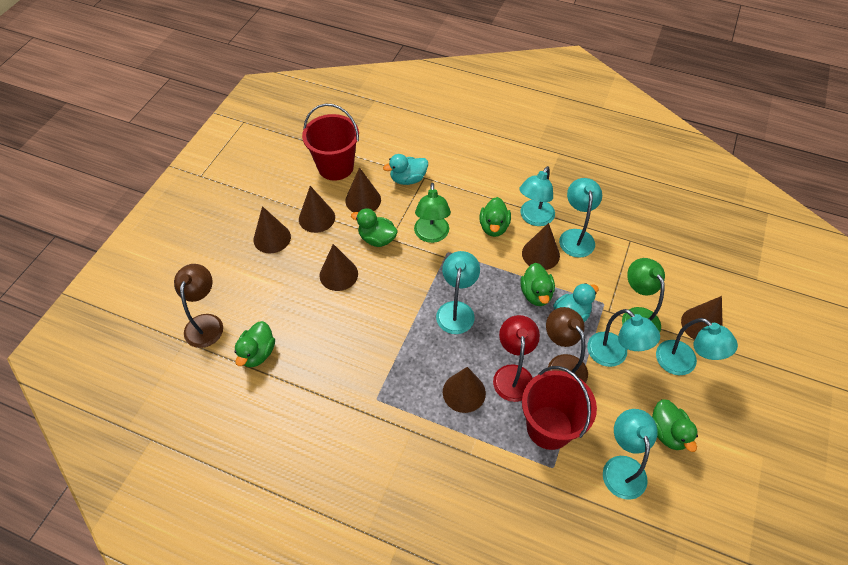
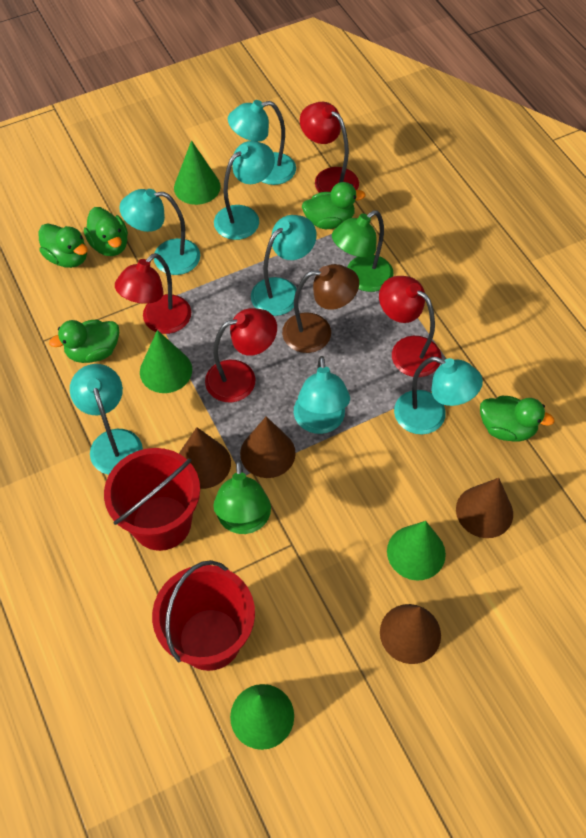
brown cone: [253,206,291,253] [299,186,335,233] [320,244,358,291] [345,167,381,212] [443,367,486,413] [522,223,560,270] [681,296,723,340] = 7 -> [179,427,231,489] [240,417,296,478] [380,604,441,664] [456,478,513,538] = 4
brown lamp: [174,264,223,348] [546,307,588,383] = 2 -> [282,264,359,353] = 1
green cone: none = 0 -> [140,330,192,393] [174,140,221,205] [230,684,294,750] [387,521,446,580] = 4
red lamp: [493,315,540,402] = 1 -> [115,253,191,334] [205,308,277,403] [300,102,359,193] [379,276,441,377] = 4
turquoise duck: [383,154,428,185] [553,283,599,322] = 2 -> none = 0
turquoise lamp: [436,251,480,334] [519,166,555,226] [559,178,602,258] [587,309,660,367] [603,409,658,500] [656,318,738,375] = 6 -> [70,364,143,475] [119,189,200,275] [214,141,275,240] [228,100,296,185] [251,215,317,316] [294,356,350,434] [394,357,483,434] = 7

